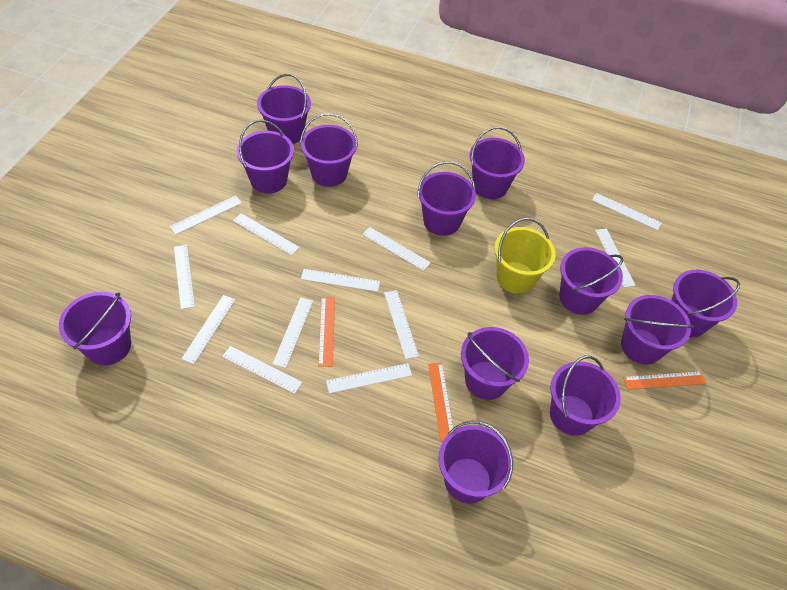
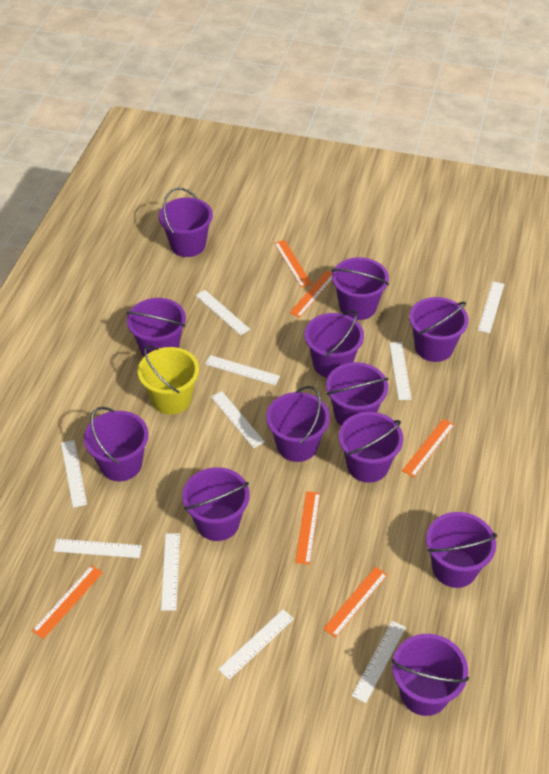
orange ruler: [318,297,335,367] [428,363,453,442] [623,371,707,390] = 3 -> [32,565,103,639] [274,240,312,288] [289,270,332,318] [295,491,320,565] [323,567,388,638] [402,419,455,477] = 6
white ruler: [170,195,242,235] [174,245,195,309] [181,295,235,364] [222,346,302,394] [233,213,300,256] [273,297,313,368] [301,269,380,292] [326,363,412,394] [362,227,431,271] [384,290,419,359] [592,193,662,230] [595,228,636,288] = 12 -> [54,539,142,558] [61,440,87,508] [161,533,180,611] [195,290,250,335] [205,355,280,385] [211,391,265,448] [218,609,294,680] [352,621,406,703] [389,342,412,400] [478,281,504,333] = 10

